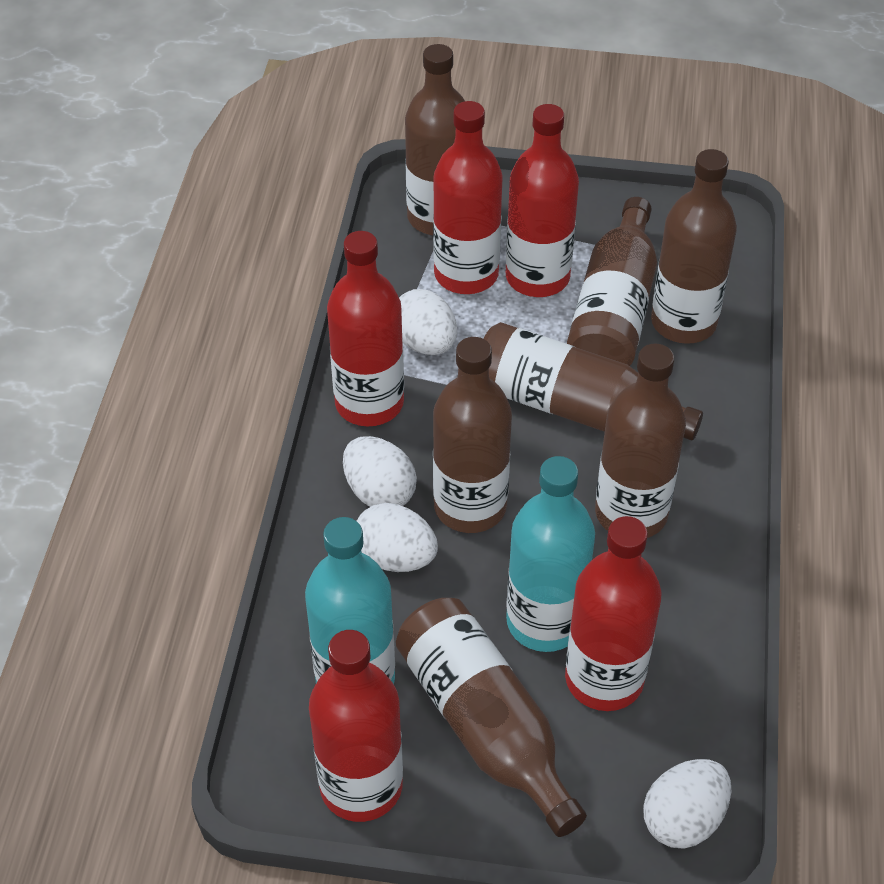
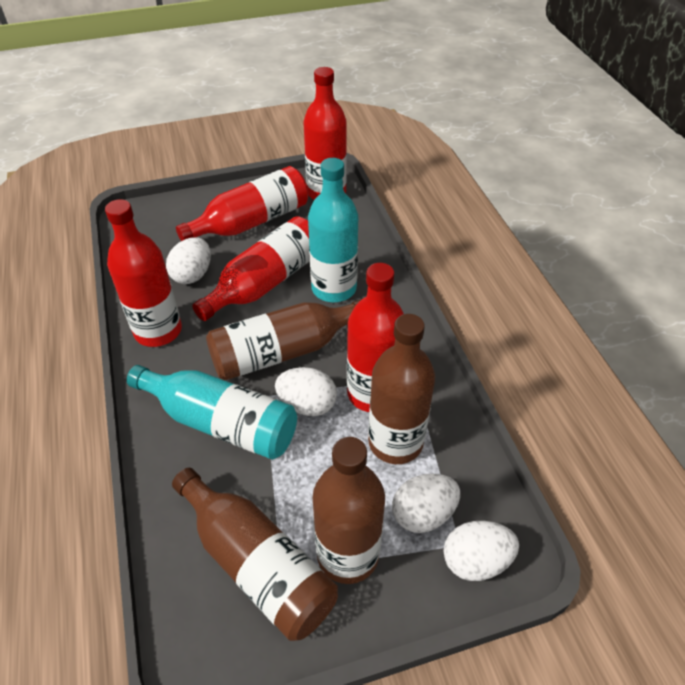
brown bottle: [396,598,587,837] [405,44,465,235] [433,337,512,533] [483,322,703,440] [567,197,657,366] [595,343,686,538] [651,149,737,344] = 7 -> [172,468,338,641] [206,299,362,380] [312,437,385,584] [368,314,435,464] = 4

